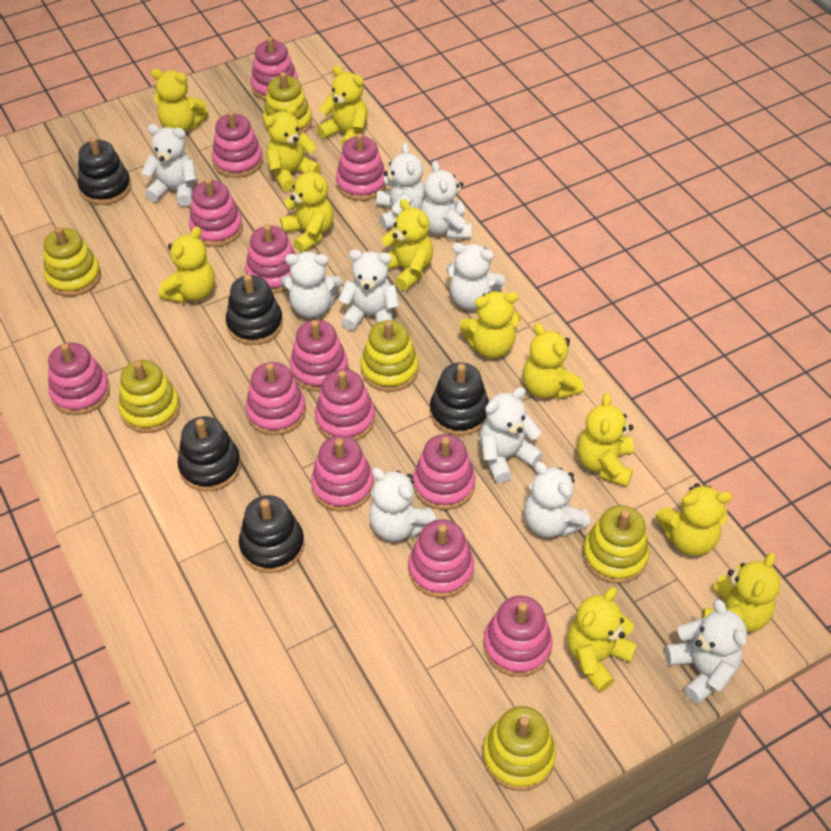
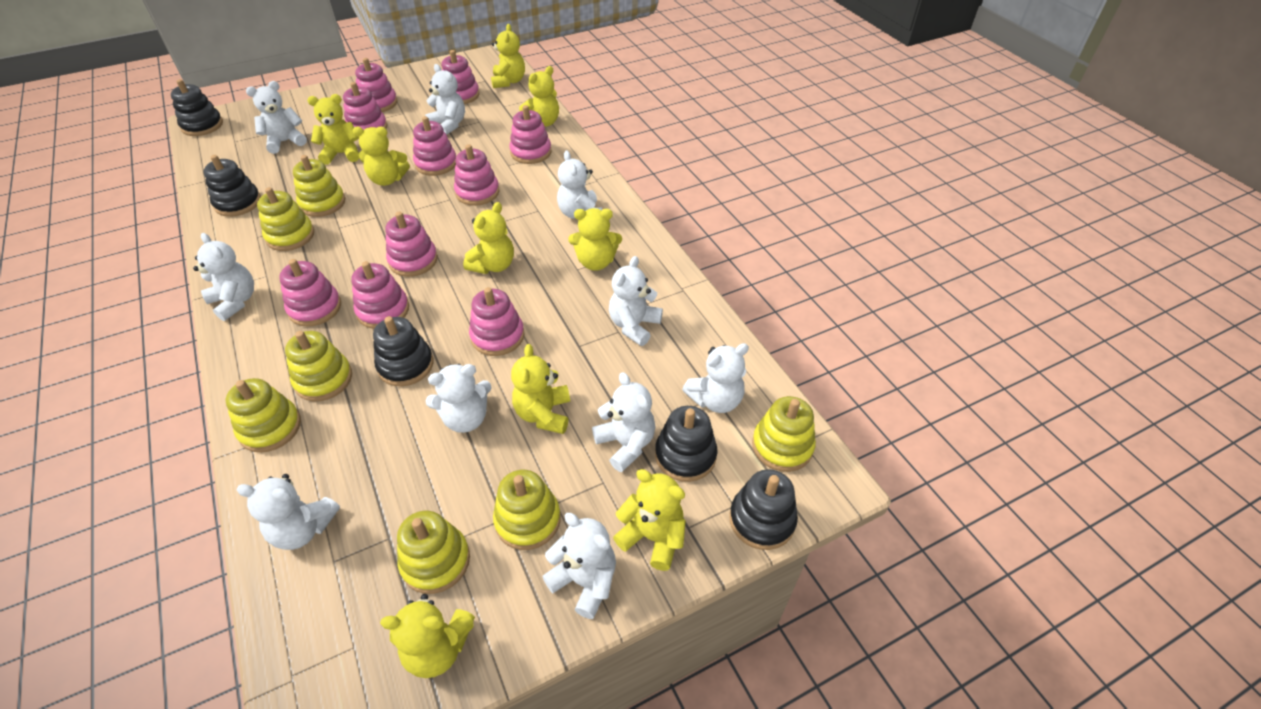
pink stacking toy: [48,343,110,415] [189,178,243,247] [212,111,263,178] [245,224,296,294] [245,362,306,435] [250,36,298,101] [290,320,348,392] [311,436,374,512] [315,369,375,441] [336,133,386,201] [408,519,474,598] [413,434,475,510] [483,596,553,677] = 13 -> [279,259,341,327] [343,82,387,130] [352,261,409,329] [355,58,397,112] [385,212,438,277] [413,116,456,176] [441,50,480,104] [454,144,499,206] [469,287,524,356] [509,105,552,164] = 10
yellow stacking toy: [44,227,101,297] [118,360,180,433] [263,72,312,135] [360,320,419,392] [483,706,556,791] [583,505,650,584] = 6 -> [226,378,301,453] [257,187,314,251] [285,331,352,401] [293,155,345,217] [397,511,470,594] [493,470,561,550] [752,396,816,472] = 7
yellow teddy bear: [151,69,209,132] [159,227,215,303] [265,104,321,192] [280,163,334,253] [317,66,368,147] [381,199,433,291] [459,291,521,358] [523,323,584,400] [567,587,637,692] [577,393,634,487] [656,483,732,556] [702,553,781,632] = 12 -> [307,94,359,165] [353,127,410,186] [380,594,475,678] [463,202,514,274] [491,24,525,88] [511,344,570,434] [519,66,559,127] [568,208,622,271] [613,469,686,571] = 9

